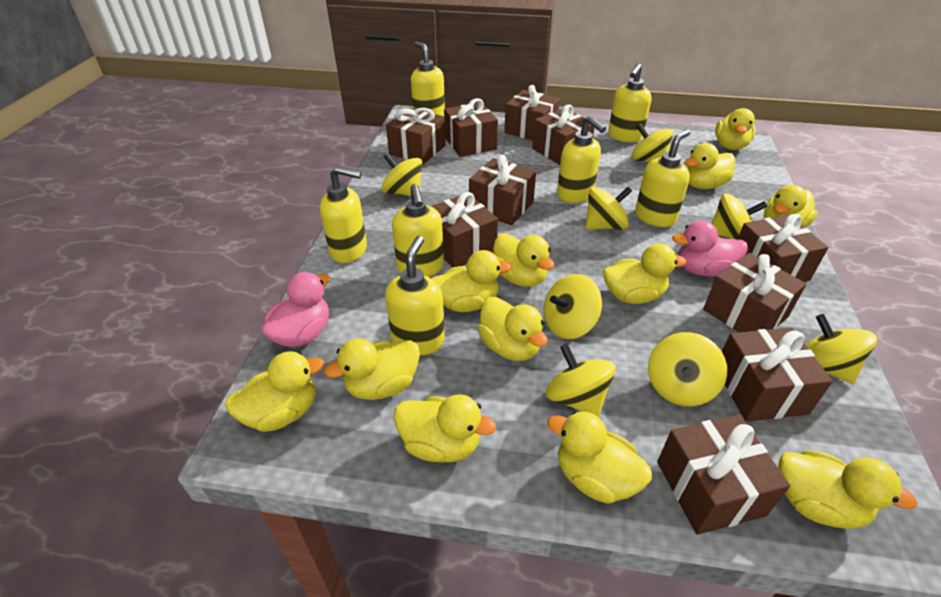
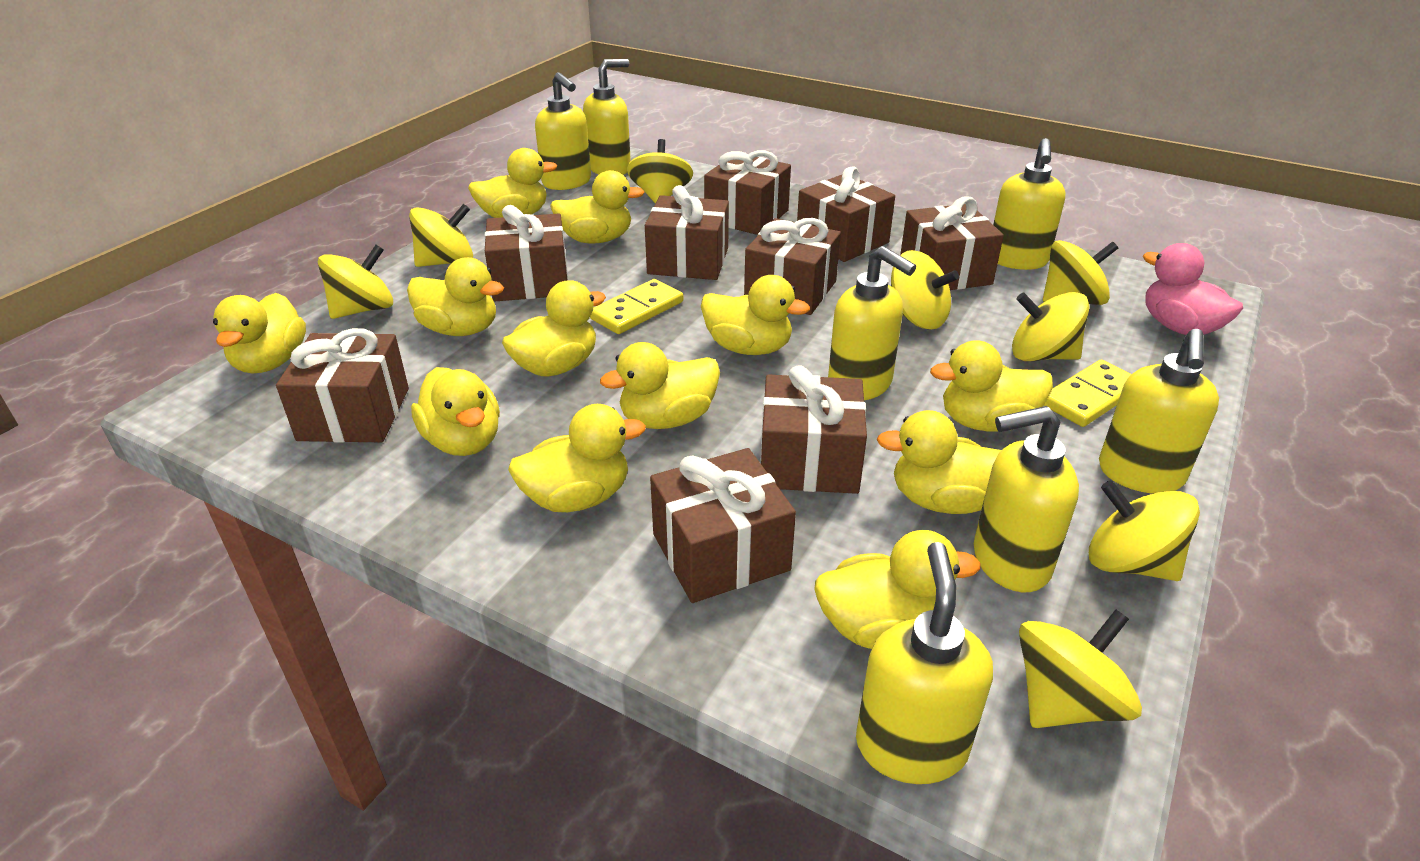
brown gift: [386,108,446,164] [431,192,498,268] [444,98,498,157] [469,155,536,225] [504,85,560,140] [532,104,594,165] [657,415,790,535] [703,253,806,332] [722,327,833,421] [738,214,829,282] = 10 -> [276,328,409,443] [485,205,568,302] [645,185,729,280] [650,448,796,603] [704,150,791,235] [744,218,841,315] [761,365,867,494] [797,167,895,262] [900,196,1004,290] = 9
pink duck: [261,272,330,347] [672,220,748,277] = 2 -> [1143,243,1243,335] = 1
yellow domino: none = 0 -> [590,279,683,334] [1044,360,1131,427] = 2

